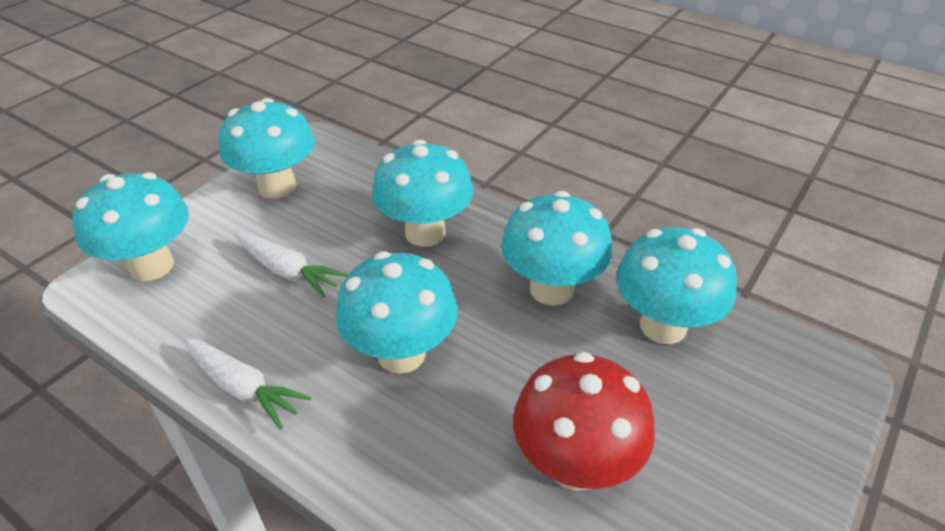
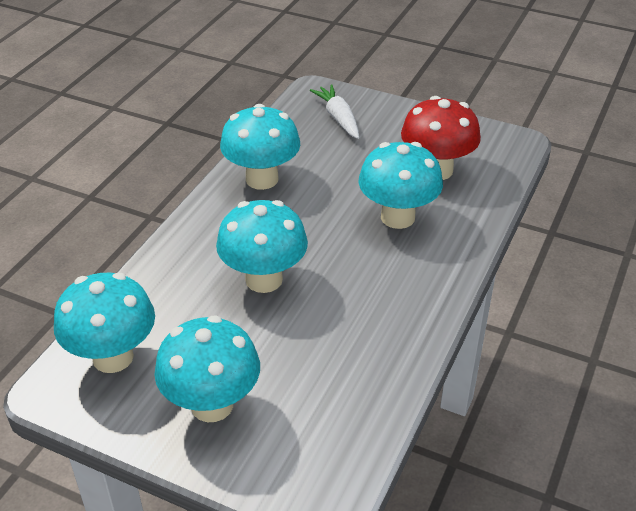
turquoise mushroom: [73,172,189,281] [219,98,315,199] [336,251,458,374] [372,140,473,247] [501,191,612,306] [617,227,737,344] = 6 -> [54,272,155,373] [154,315,260,422] [216,200,308,293] [220,104,300,190] [359,142,443,229] = 5
white carrot: [183,338,312,430] [234,233,348,298] = 2 -> [310,84,359,139] = 1

